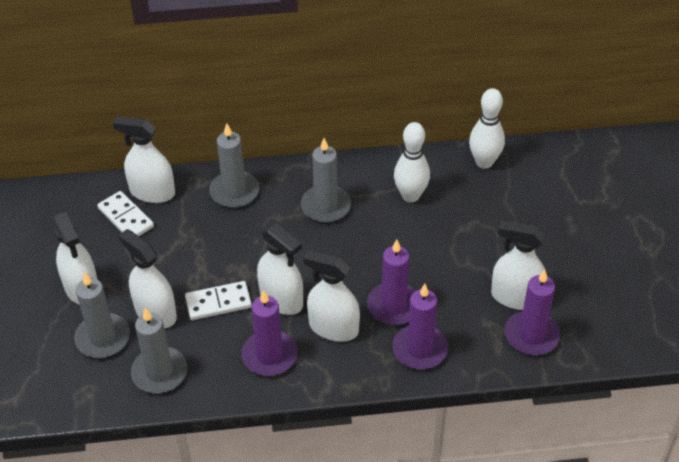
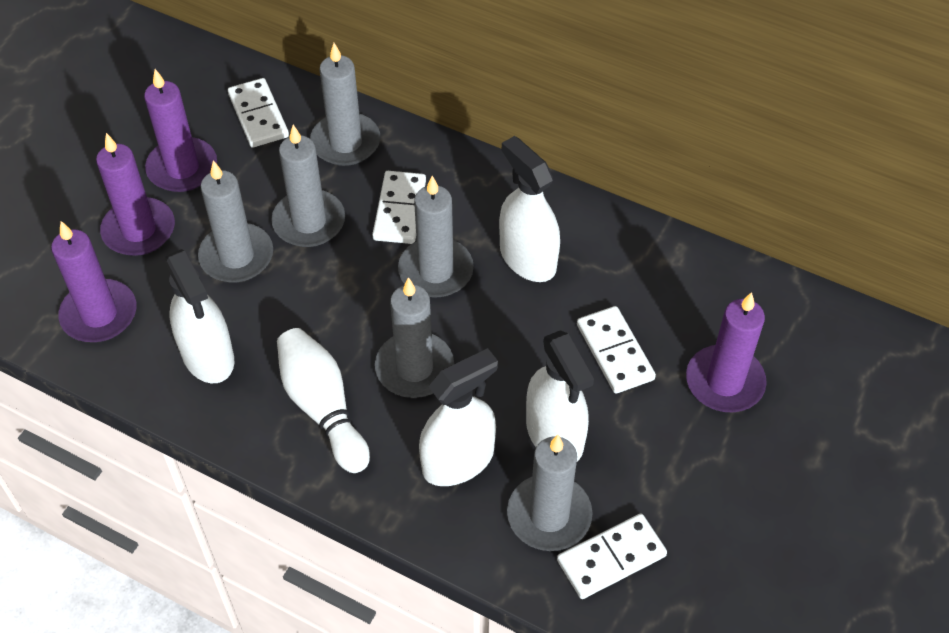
grey candle: [75,272,130,358] [131,308,187,393] [209,123,259,208] [301,138,351,223] = 4 -> [198,160,273,282] [271,125,345,247] [310,43,380,166] [375,277,454,398] [398,176,474,298] [507,434,593,551] = 6
white bowling pin: [394,122,430,202] [469,88,505,169] = 2 -> [277,328,370,473] = 1
white domino: [97,191,154,236] [185,281,252,320] = 2 -> [228,78,289,148] [372,171,426,244] [557,513,667,599] [577,306,656,394] = 4
white spray bottle: [53,212,97,304] [113,116,175,203] [118,229,177,328] [257,223,303,315] [303,250,360,342] [491,221,545,310] = 6 -> [165,249,234,383] [419,348,498,486] [499,136,560,282] [526,330,594,461] = 4

